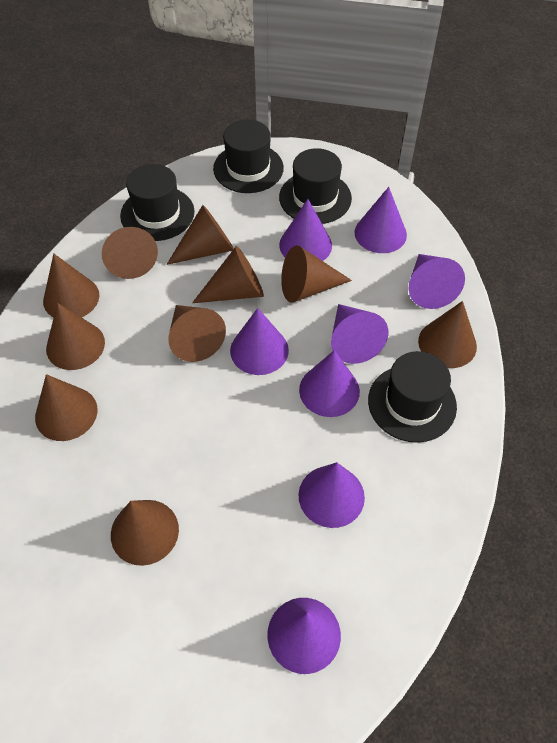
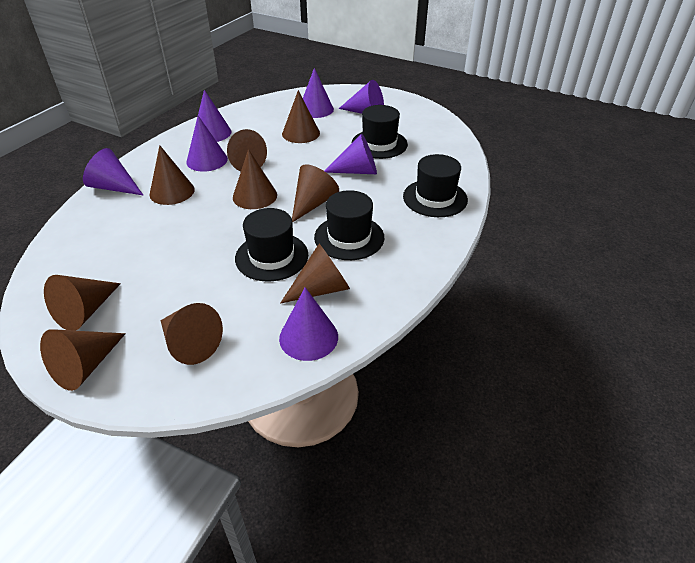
brown cone: [35,374,98,441] [43,254,99,318] [46,303,105,370] [102,227,158,279] [111,500,179,566] [167,205,234,265] [168,305,226,362] [192,246,264,303] [281,245,352,303] [418,301,477,368] = 10 -> [40,329,126,391] [44,275,121,331] [149,145,194,205] [160,303,223,365] [227,129,267,171] [233,149,277,209] [280,244,350,304] [282,90,320,143] [292,164,339,223] = 9
purple cone: [230,308,289,375] [267,598,341,674] [279,199,332,261] [299,350,360,417] [299,462,365,528] [331,304,388,364] [354,187,407,253] [409,254,465,309] = 8 -> [83,148,143,195] [186,116,228,172] [198,90,232,142] [279,287,338,361] [303,68,334,118] [324,134,377,174] [339,80,384,114] = 7

